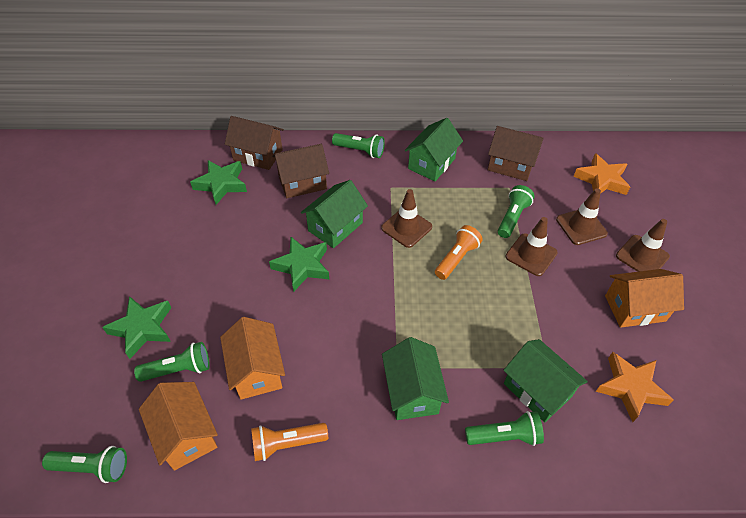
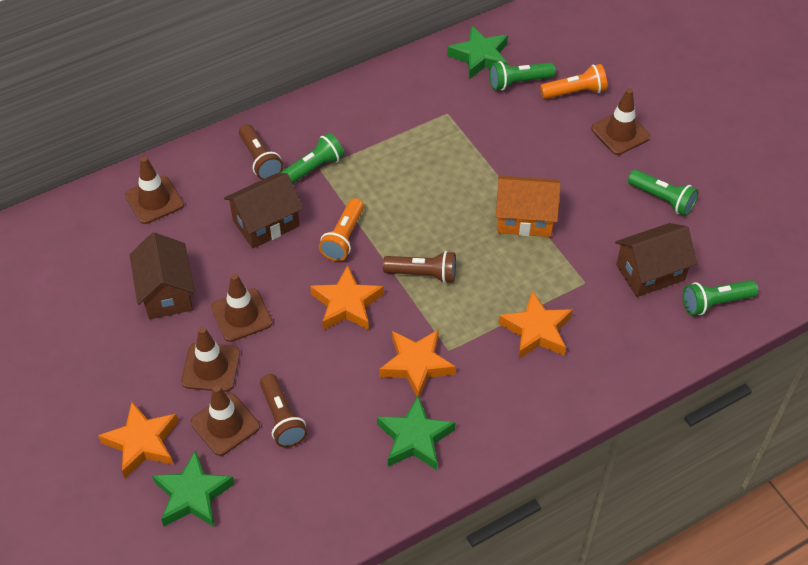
brown flashlight: none = 0 -> [239,124,283,180] [260,374,307,447] [383,251,456,284] = 3
brown traffic cone: [381,189,432,248] [506,217,558,276] [556,188,608,245] [616,219,670,272] = 4 -> [125,156,184,224] [181,327,240,392] [191,385,260,456] [211,273,272,342] [591,88,651,155] = 5
green flashlight: [42,446,127,483] [134,342,210,382] [332,133,385,158] [465,411,544,446] [498,185,535,238] = 5 -> [280,133,344,184] [489,61,555,91] [628,170,699,216] [683,280,758,315] = 4
green house: [301,180,368,248] [382,337,449,420] [405,118,463,181] [503,339,588,422] = 4 -> none = 0
orange house: [139,382,218,471] [220,317,285,400] [605,269,684,328] = 3 -> [496,176,561,237] = 1
orange star: [573,153,630,195] [595,352,674,422] = 2 -> [98,402,178,478] [310,265,384,330] [379,329,456,398] [498,291,573,359] = 4

